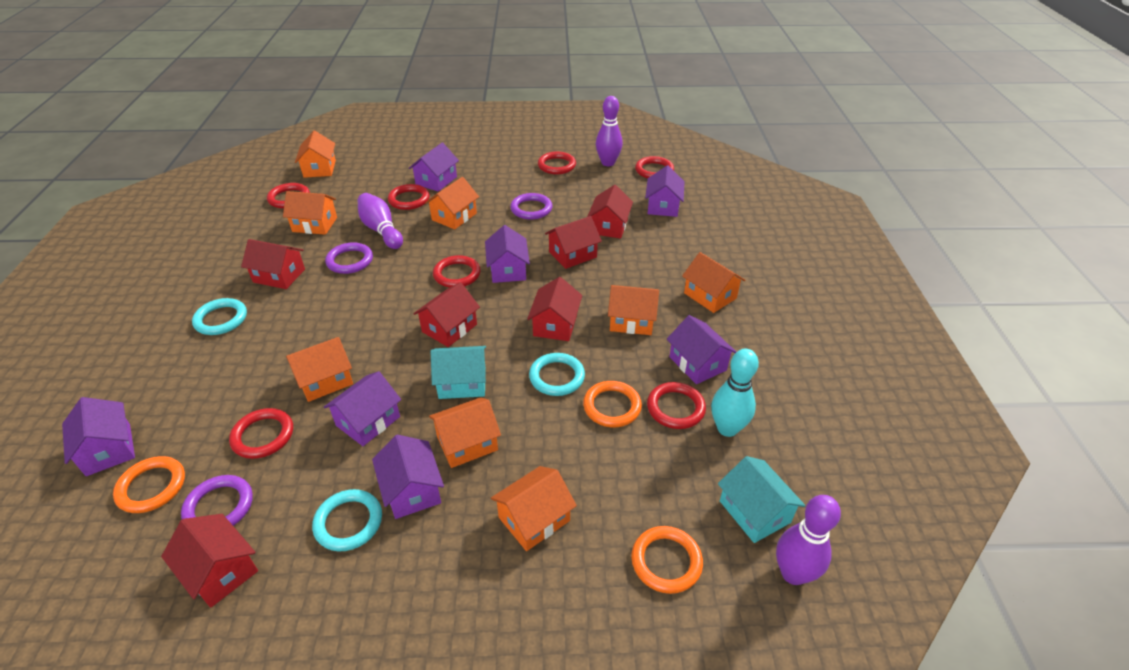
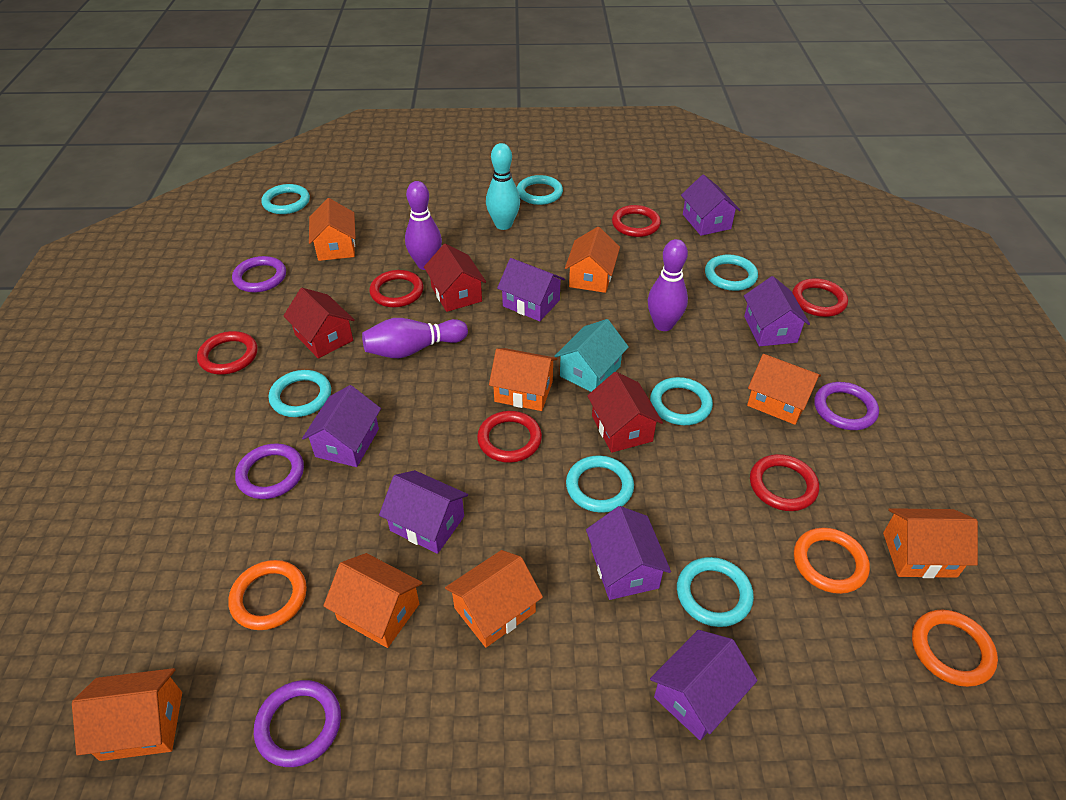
purple ring: [181,475,253,526] [325,242,373,274] [510,193,553,220] = 3 -> [232,256,286,293] [235,443,304,499] [254,680,341,767] [814,382,879,430] = 4
red house: [161,514,258,608] [241,239,305,289] [413,282,480,347] [527,277,582,341] [545,216,602,269] [587,185,633,239] = 6 -> [283,288,355,359] [424,244,486,312] [587,372,663,453] = 3
red ring: [229,408,293,459] [267,183,310,208] [388,184,430,210] [433,255,481,288] [538,152,576,174] [635,156,674,179] [647,382,706,429] = 7 -> [197,331,258,374] [369,270,423,307] [477,411,542,463] [612,205,661,237] [750,454,819,511] [792,278,848,317] = 6
turquoise house: [431,346,486,399] [718,456,805,543] = 2 -> [555,319,629,392] = 1
turquoise ring: [192,298,247,335] [312,489,382,551] [529,353,585,396] = 3 -> [261,184,310,214] [269,370,331,417] [517,175,563,205] [566,455,634,513] [650,377,713,425] [677,557,754,627] [705,254,758,291] = 7

